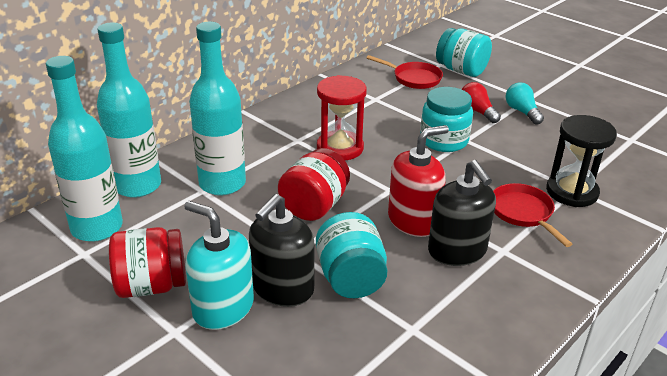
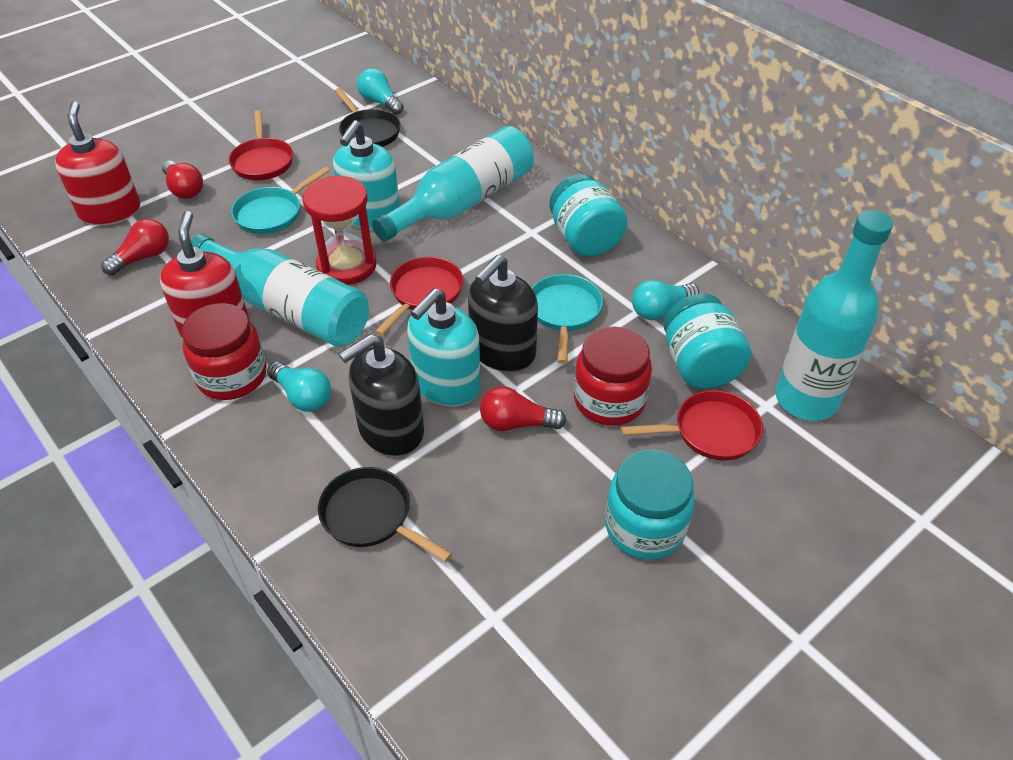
black hourglass: [546,115,617,207] = 1 -> none = 0
black pan: none = 0 -> [318,467,452,562] [335,88,401,147] = 2
red light bulb: [462,82,501,123] = 1 -> [101,219,169,275] [162,161,203,199] [480,386,566,431] = 3
red pan: [367,55,443,89] [493,183,572,247] = 2 -> [229,110,293,180] [375,257,464,336] [621,390,763,461] = 3
red soap dispenser: [388,125,449,237] = 1 -> [55,101,140,225] [160,211,249,337] = 2
turquoise light bulb: [506,82,544,125] = 1 -> [267,362,331,412] [357,68,404,115] [632,280,699,320] = 3
turquoise pan: none = 0 -> [231,167,330,234] [532,274,603,364] = 2
turquoise soap dispenser: [184,201,254,330] = 1 -> [333,120,400,230] [407,288,481,406] = 2

